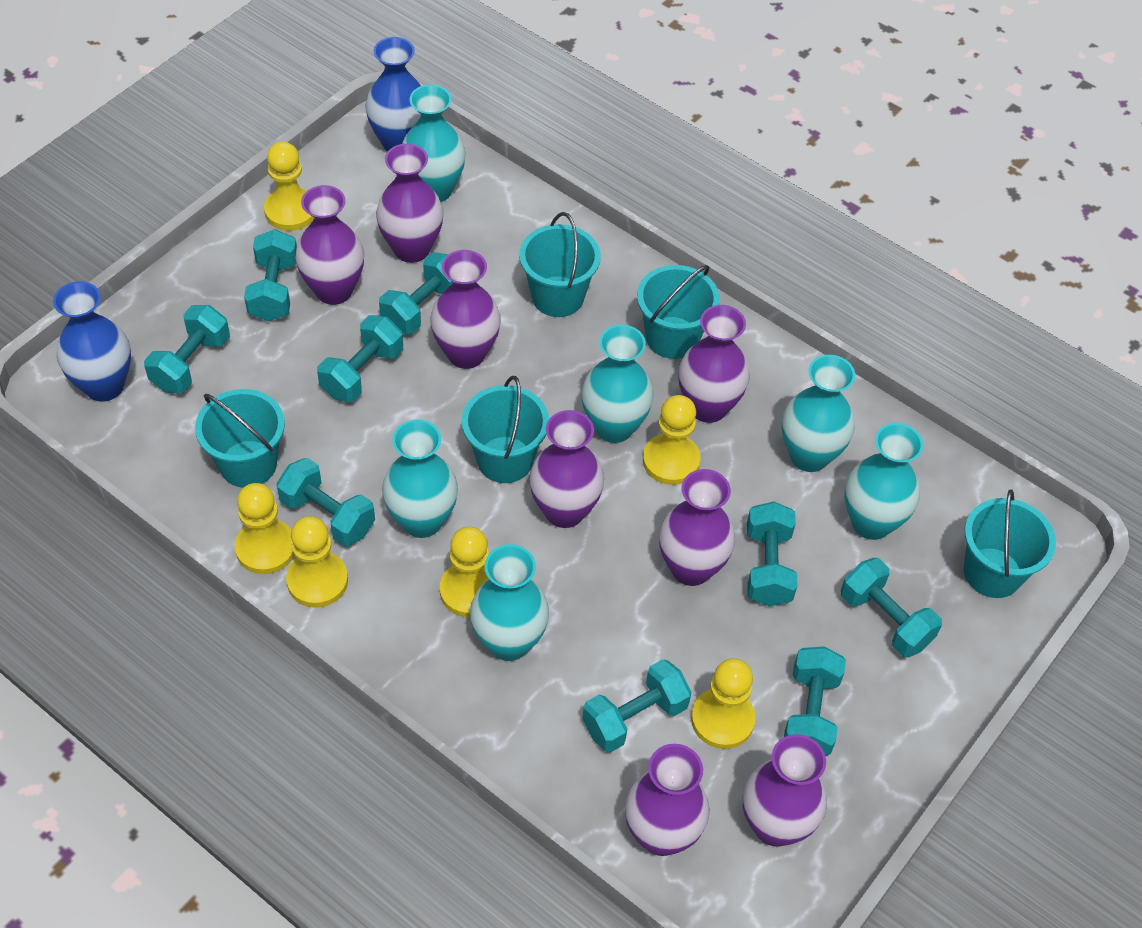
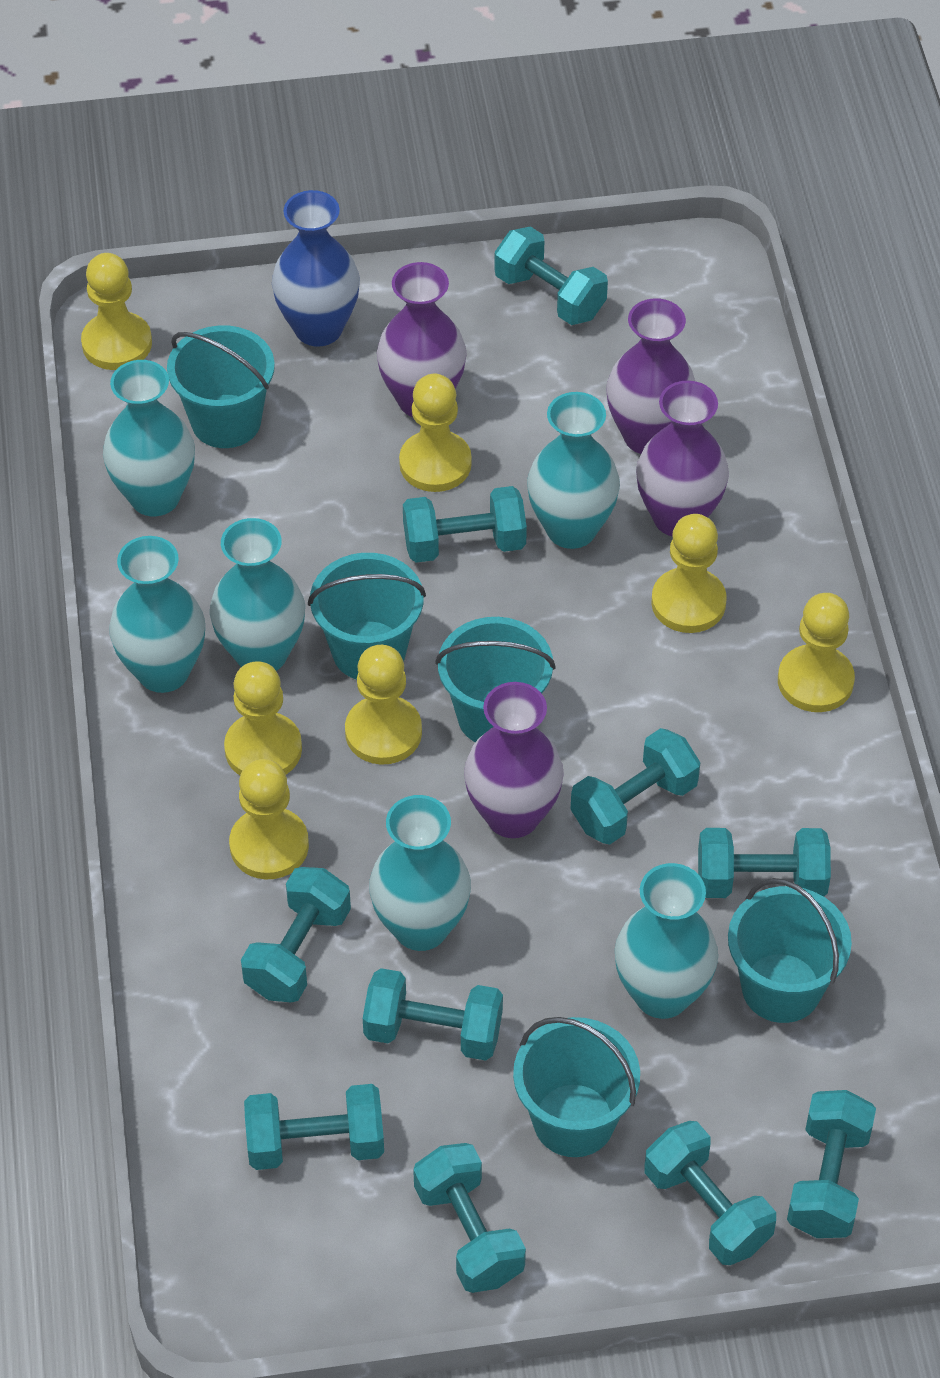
blue vase: [53,281,131,402] [365,37,421,152] = 2 -> [272,190,360,346] = 1
purple vase: [295,185,364,305] [376,144,443,263] [430,250,501,369] [529,410,604,528] [625,744,709,856] [659,469,735,586] [678,305,750,423] [743,734,827,847] = 8 -> [377,262,467,417] [464,682,564,838] [607,298,695,454] [636,381,729,537] = 4
turquoise dumbbell: [144,305,230,393] [244,229,297,322] [276,458,375,546] [317,315,403,402] [379,252,453,334] [582,659,692,753] [747,502,797,606] [784,646,846,756] [841,558,942,657] = 9 -> [241,867,351,1002] [244,1084,384,1170] [363,968,503,1061] [403,486,527,563] [413,1143,526,1293] [494,226,608,325] [570,728,700,844] [645,1121,776,1265] [698,828,831,898] [787,1090,876,1238] = 10
yellow pawn: [235,483,294,574] [264,142,314,231] [286,516,348,608] [440,527,489,617] [643,395,700,485] [691,658,755,749] = 6 -> [81,253,152,370] [224,661,302,775] [229,759,309,879] [345,645,422,765] [399,373,472,492] [651,514,727,633] [778,593,855,712] = 7

